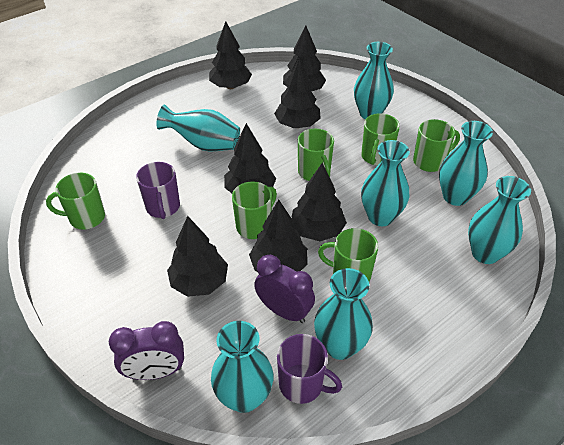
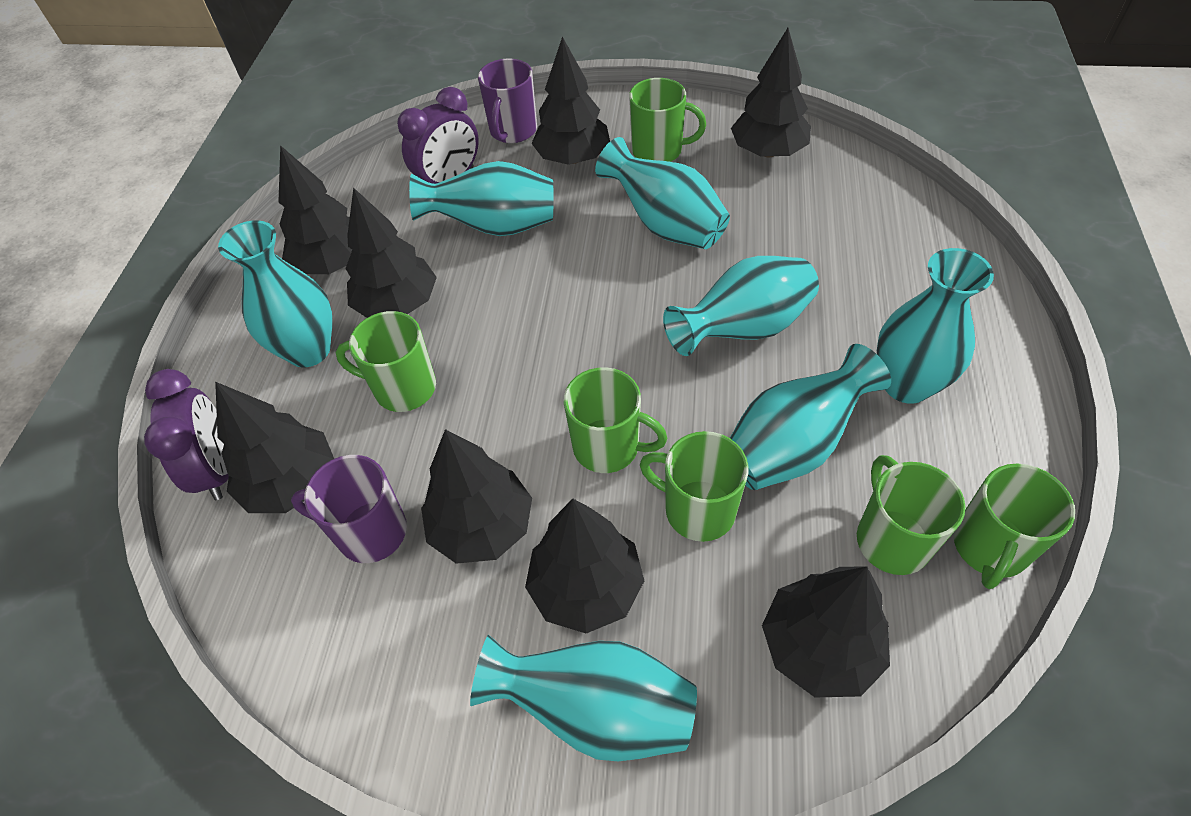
black tree: [167,216,228,297] [209,21,252,89] [224,123,276,193] [249,200,308,272] [274,58,321,128] [283,26,326,92] [291,163,347,241] = 7 -> [215,382,334,513] [278,145,352,274] [345,187,437,318] [421,429,532,564] [525,499,644,634] [532,37,610,165] [731,28,811,158] [762,566,890,697] = 8

